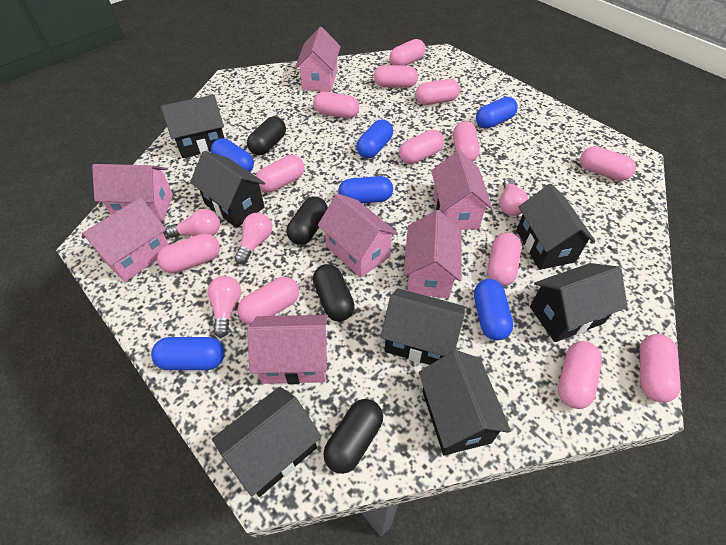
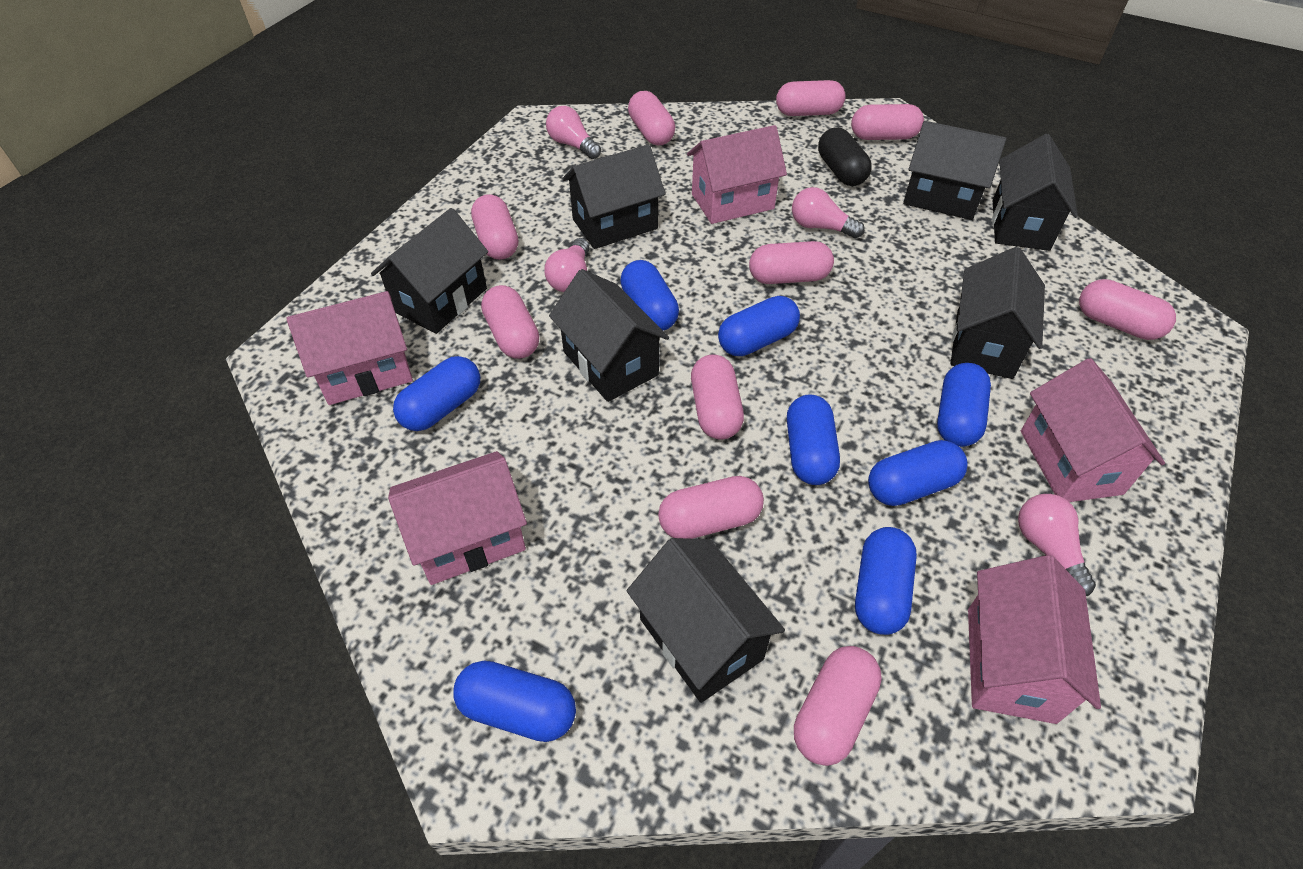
black capsule: [247,116,286,155] [287,196,328,245] [313,264,355,321] [323,399,383,474] = 4 -> [818,128,872,186] = 1
blue capsule: [151,337,225,370] [211,138,254,172] [338,176,393,203] [356,119,393,158] [474,279,513,340] [476,97,518,129] = 6 -> [393,356,480,431] [454,660,576,742] [620,260,679,331] [718,296,800,356] [787,394,840,485] [855,527,917,635] [868,440,968,506] [937,363,991,447] = 8
pink capsule: [157,233,220,273] [238,277,299,325] [256,155,305,193] [313,92,359,118] [374,65,418,88] [389,39,425,66] [399,130,444,164] [415,79,460,105] [453,121,480,162] [488,233,522,286] [558,341,602,409] [580,146,636,181] [640,334,681,403] = 13 -> [471,194,518,260] [481,285,539,359] [628,91,675,145] [658,476,764,539] [691,355,744,440] [749,241,834,284] [776,80,846,116] [794,646,882,766] [851,104,924,140] [1079,279,1176,340] = 10
pink house: [81,197,169,282] [92,164,173,221] [247,315,328,384] [295,27,341,92] [318,194,398,278] [404,210,461,298] [431,150,492,230] = 7 -> [286,291,413,405] [388,451,527,585] [687,125,787,224] [968,555,1101,724] [1021,358,1165,502] = 5

